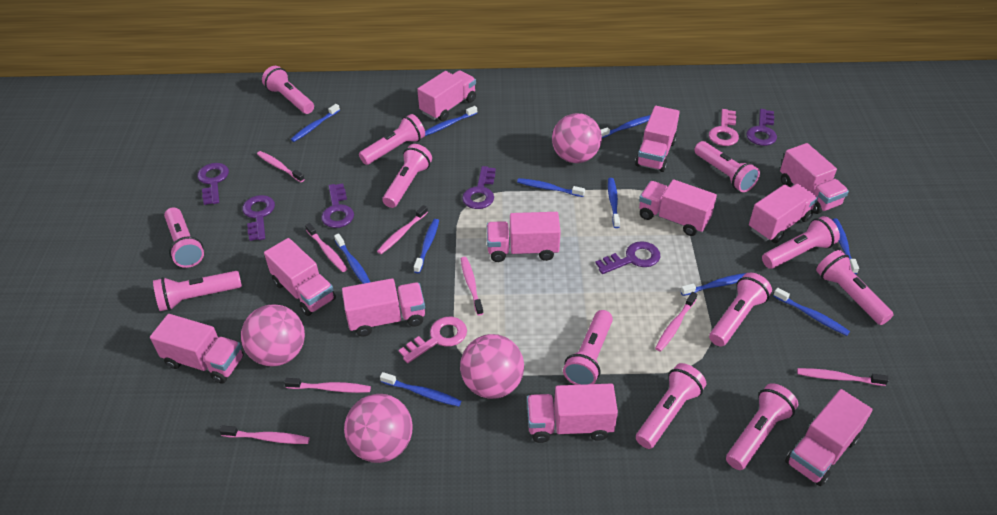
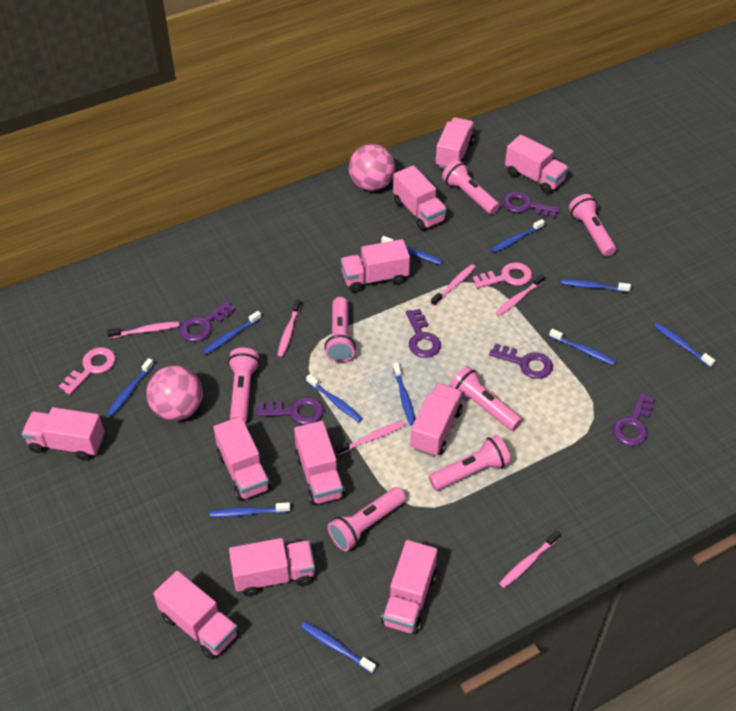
pink ball: [241,304,305,367] [344,394,413,463] [460,334,524,399] [552,113,602,163] = 4 -> [146,365,203,421] [349,144,395,191] = 2
pink flashlight: [153,271,242,311] [164,207,204,268] [262,66,314,114] [359,114,425,165] [382,144,432,208] [563,310,613,385] [636,363,706,449] [694,141,760,192] [709,273,772,347] [726,383,798,470] [762,216,840,269] [816,250,894,325] = 12 -> [228,348,260,422] [324,297,356,363] [328,487,406,551] [429,435,511,490] [442,160,500,214] [450,366,522,431] [569,194,616,257] = 7
pink toothbrush: [219,425,310,444] [257,151,305,182] [284,378,371,393] [305,223,347,272] [377,205,428,254] [461,257,484,316] [655,292,697,352] [797,368,889,386] = 8 -> [107,322,179,338] [278,299,301,357] [335,421,405,455] [431,264,475,306] [495,274,545,316] [499,531,560,588] = 6

